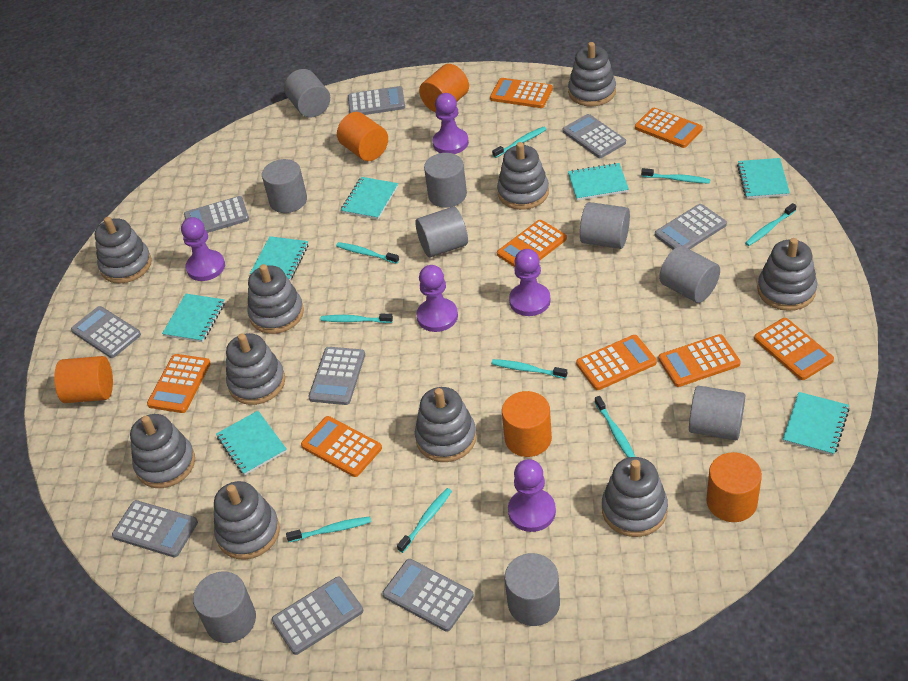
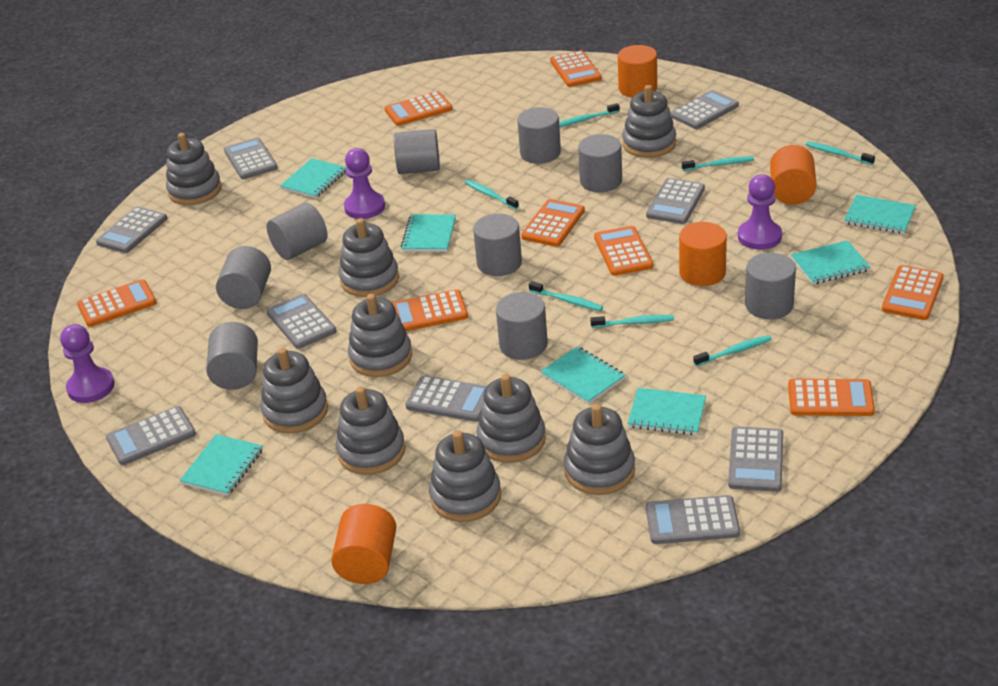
grey stacking toy: [95,217,152,284] [130,414,195,488] [214,481,280,560] [226,333,285,405] [248,264,304,334] [415,387,477,462] [497,142,549,210] [568,42,616,107] [602,457,668,537] [757,238,817,311] = 10 -> [166,133,221,205] [261,348,328,433] [336,386,405,475] [339,218,399,297] [348,294,412,377] [429,430,501,522] [477,374,546,463] [564,404,635,495] [622,85,676,158] = 9
orange cylinder: [54,356,113,403] [337,112,388,161] [419,64,469,113] [502,391,552,457] [706,452,762,522] = 5 -> [331,504,397,584] [618,45,657,98] [679,222,727,286] [770,145,816,205] = 4
purple pawn: [181,217,225,281] [416,265,458,332] [432,93,469,154] [508,459,556,532] [509,249,551,316] = 5 -> [60,324,115,403] [344,148,385,219] [738,174,782,250] = 3
turquoise toothbrush: [286,516,371,542] [320,314,393,323] [336,242,399,264] [397,488,452,553] [491,359,567,379] [492,126,547,158] [595,396,635,458] [641,168,710,184] [745,203,797,246] = 9 -> [465,180,519,209] [529,281,603,311] [559,103,620,127] [590,315,674,328] [682,156,754,171] [693,335,772,366] [806,141,875,165] = 7

